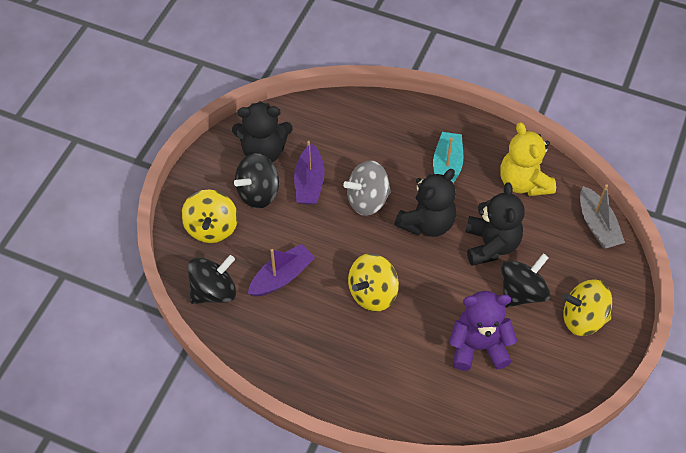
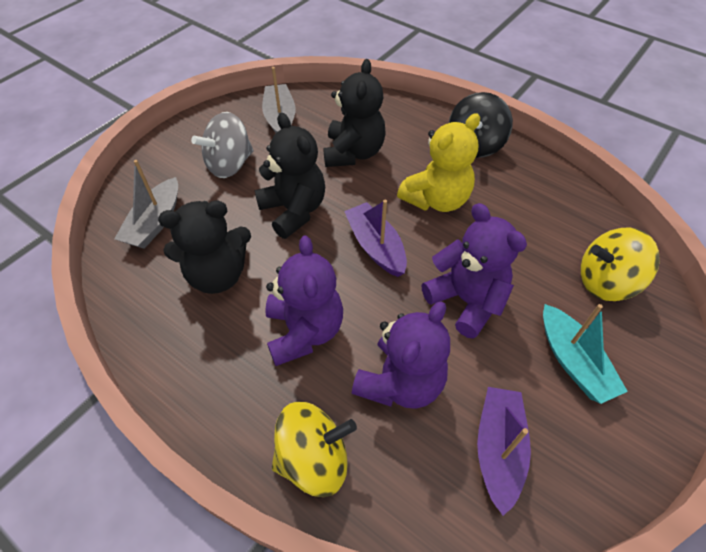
black spinning top: [188,255,236,304] [234,153,279,208] [501,254,550,308] = 3 -> [449,92,513,158] = 1
grey boat: [580,184,625,249] = 1 -> [114,160,178,249] [262,67,295,133] = 2
purple teddy bear: [449,291,517,371] = 1 -> [265,235,343,366] [352,301,450,409] [422,203,527,339] = 3
yellow spinning top: [181,189,238,243] [348,253,399,312] [562,279,612,336] = 3 -> [272,402,357,497] [581,227,660,301] = 2

